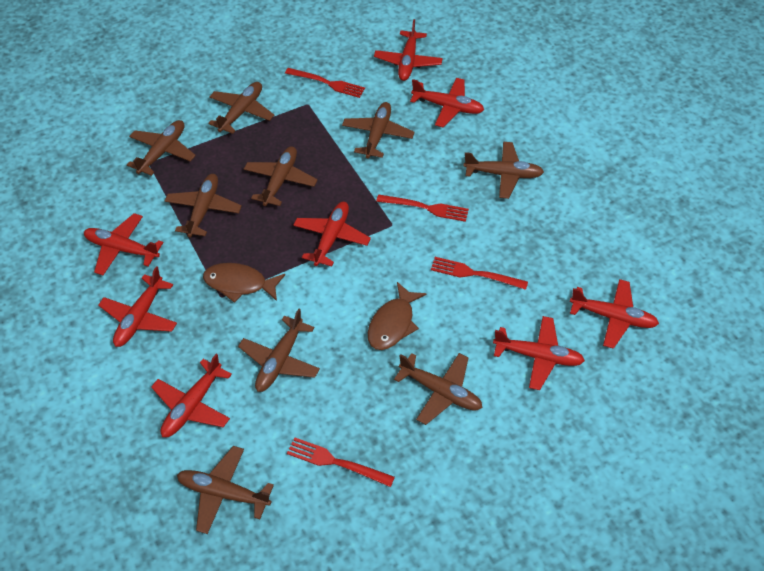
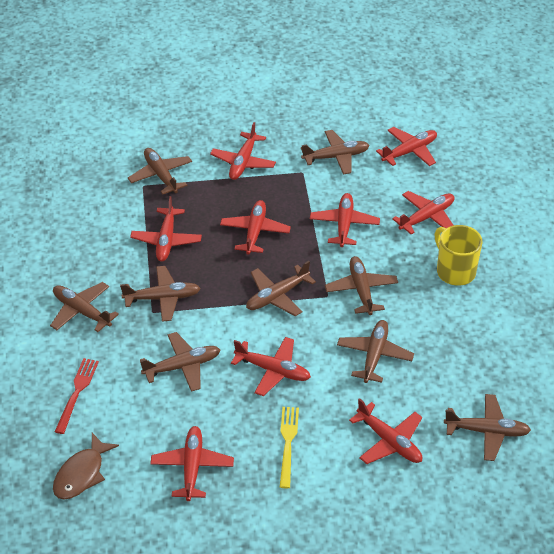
brown fish: [203,263,285,303] [368,282,427,350] = 2 -> [53,433,119,500] = 1
red fork: [285,68,365,98] [287,437,395,487] [376,194,469,222] [431,257,528,290] = 4 -> [55,358,99,434] = 1
red plane: [84,213,164,275] [98,266,177,347] [151,354,232,437] [293,202,371,266] [374,19,443,81] [410,78,484,127] [493,316,585,390] [570,279,659,349] = 8 -> [130,196,202,262] [150,426,234,501] [210,122,276,180] [220,200,291,255] [231,337,311,396] [310,193,380,247] [349,398,422,464] [376,127,437,166] [392,191,455,235] = 9
yellow fork: none = 0 -> [280,407,299,489] = 1
yellow mug: none = 0 -> [435,225,482,286] = 1

